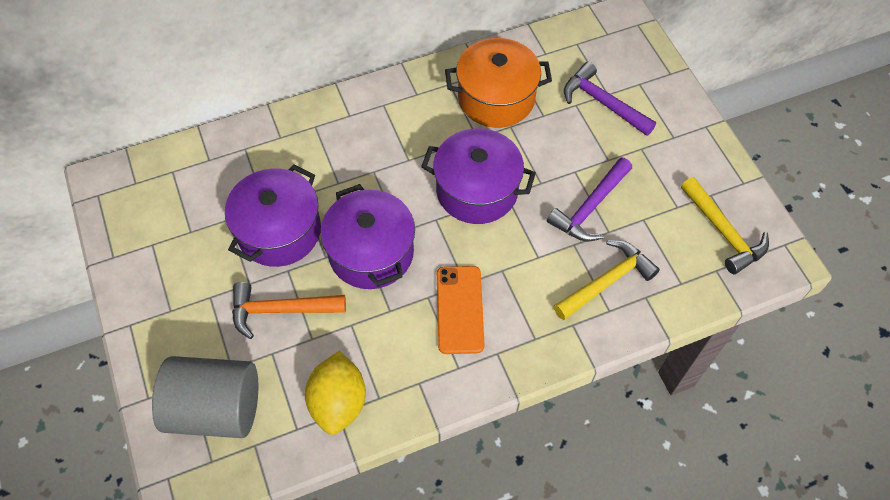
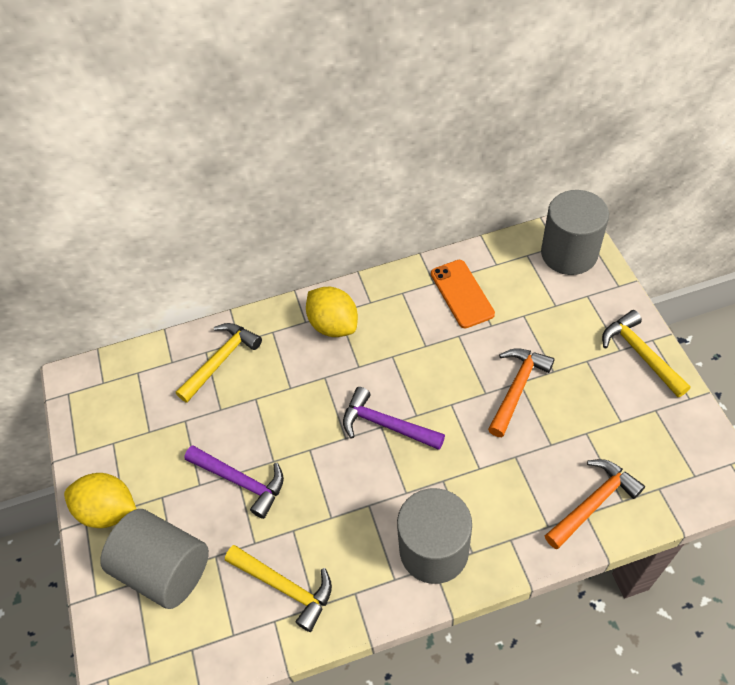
grey cylinder: [152,356,258,438] = 1 -> [100,509,209,609] [397,488,472,584] [541,190,609,275] = 3
orange hammer: [232,282,346,339] = 1 -> [488,348,555,437] [545,459,645,549] = 2
orange pot: [445,38,552,128] = 1 -> none = 0
purple pot: [225,165,321,267] [320,184,415,289] [421,128,536,224] = 3 -> none = 0
yellow hammer: [554,240,660,320] [681,177,769,274] = 2 -> [176,323,262,403] [225,545,332,632] [602,310,691,397] = 3
yellow lemon: [305,351,366,435] = 1 -> [64,473,136,528] [306,287,358,337] = 2

